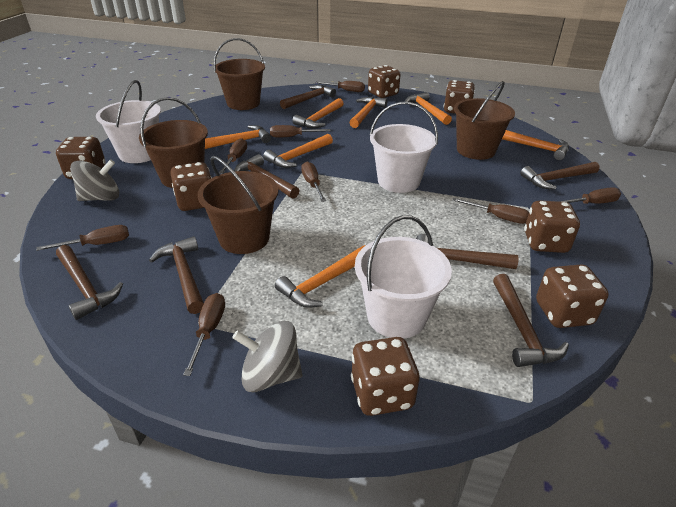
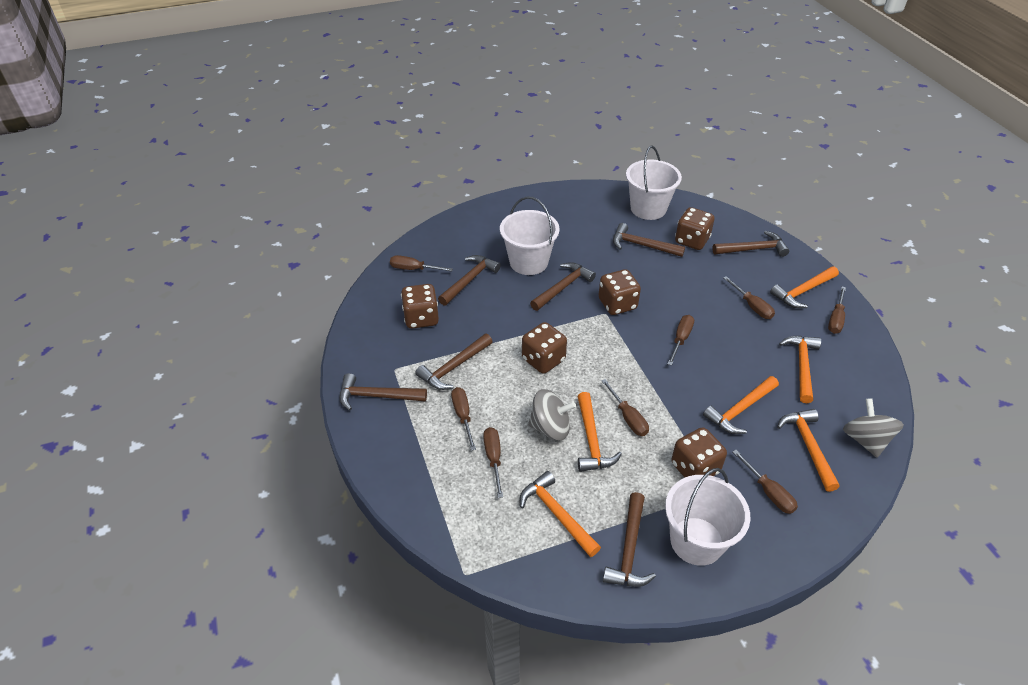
brown bucket: [139,97,208,188] [198,156,278,254] [213,38,265,110] [454,81,515,160] = 4 -> none = 0
brown dice: [56,137,106,179] [170,162,212,211] [351,337,420,416] [368,65,401,98] [444,80,475,114] [524,200,580,253] [536,265,609,328] = 7 -> [401,284,439,329] [522,322,567,374] [598,269,641,315] [671,427,727,477] [675,207,715,250] = 5
orange hammer: [205,125,271,149] [263,134,333,168] [275,245,366,308] [292,98,344,128] [349,97,387,128] [405,92,452,125] [502,130,569,160] = 7 -> [520,471,601,557] [577,392,622,472] [703,376,779,434] [770,266,839,308] [777,409,840,492] [779,336,821,403] = 6

